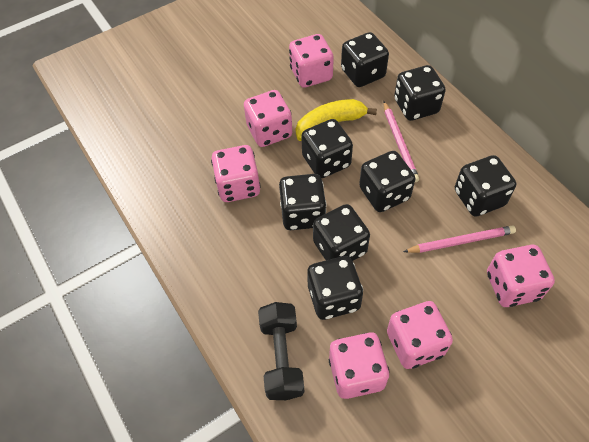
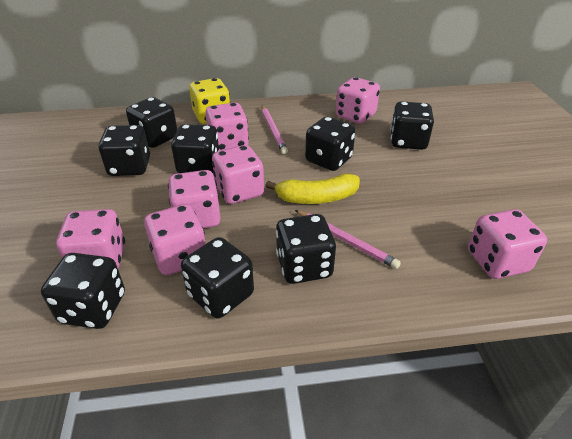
black dumbbell: [258,302,304,400] = 1 -> none = 0
pink dice: [211,145,261,202] [244,90,292,147] [289,34,334,88] [329,332,389,399] [387,301,453,369] [487,245,555,307] = 6 -> [56,209,125,268] [144,204,206,275] [168,170,221,228] [205,102,249,151] [212,145,264,204] [336,77,380,124] [468,209,547,279] = 7
yellow dice: none = 0 -> [189,78,230,124] = 1

